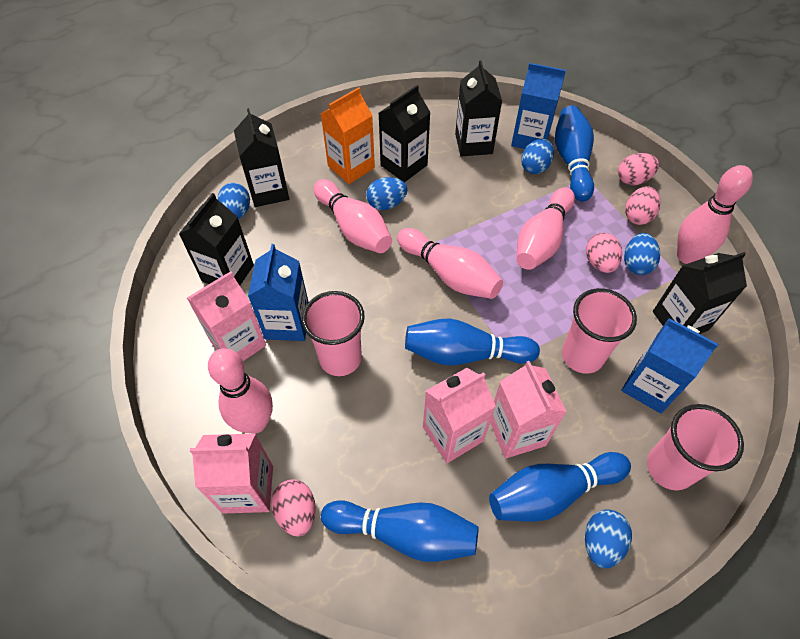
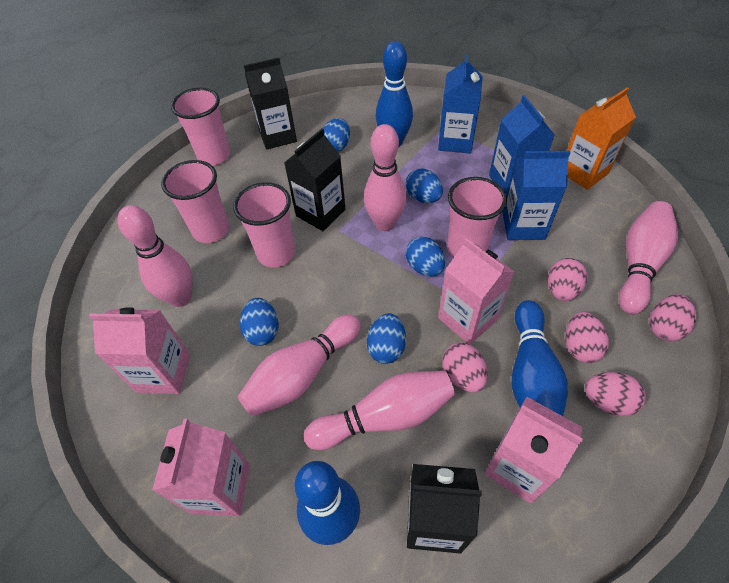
black carton: [179,193,254,285] [234,108,289,207] [379,85,431,182] [455,60,502,156] [653,252,747,334] = 5 -> [244,58,297,150] [284,129,346,231] [407,464,482,553] = 3
blue bowling pin: [321,500,479,562] [405,318,540,365] [489,452,631,522] [555,105,594,202] = 4 -> [294,461,360,545] [376,41,413,147] [512,300,568,416] = 3
pink cup: [302,291,365,376] [562,288,637,374] [647,404,744,490] = 3 -> [161,160,229,243] [171,88,231,166] [233,182,296,268] [447,177,507,258] = 4
pink egg: [271,479,316,536] [586,233,622,273] [618,153,659,185] [625,186,660,225] = 4 -> [442,343,488,393] [548,258,587,301] [565,312,609,363] [585,372,646,416] [649,294,696,341] = 5

